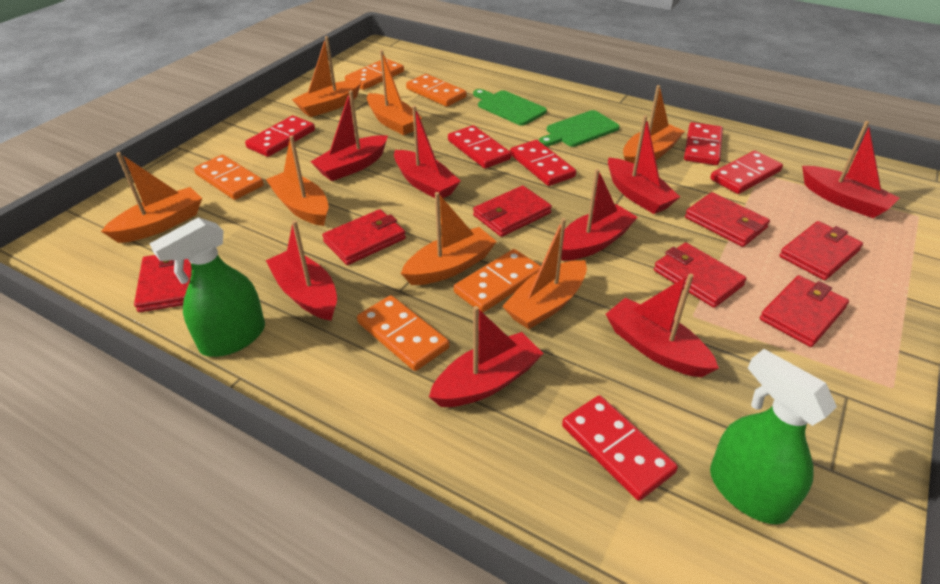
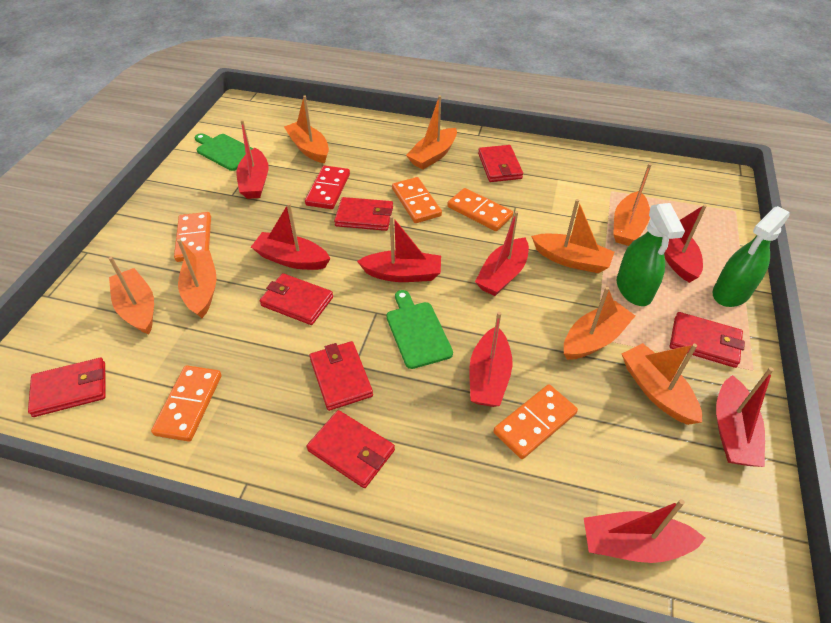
orange boat: [101,152,202,243] [266,136,329,226] [292,36,362,117] [367,50,422,135] [401,192,497,285] [502,218,587,329] [623,85,685,163] = 7 -> [108,257,154,334] [177,239,217,318] [284,95,329,163] [406,95,457,169] [531,199,614,273] [564,287,635,360] [613,163,652,246] [621,343,702,425] = 8
red domino: [245,115,315,157] [448,125,511,169] [510,140,576,186] [562,395,678,501] [684,122,723,165] [710,151,783,194] = 6 -> [305,165,350,209] = 1

